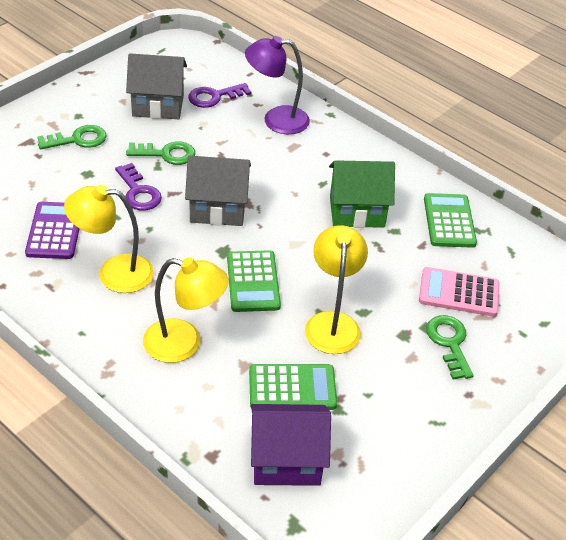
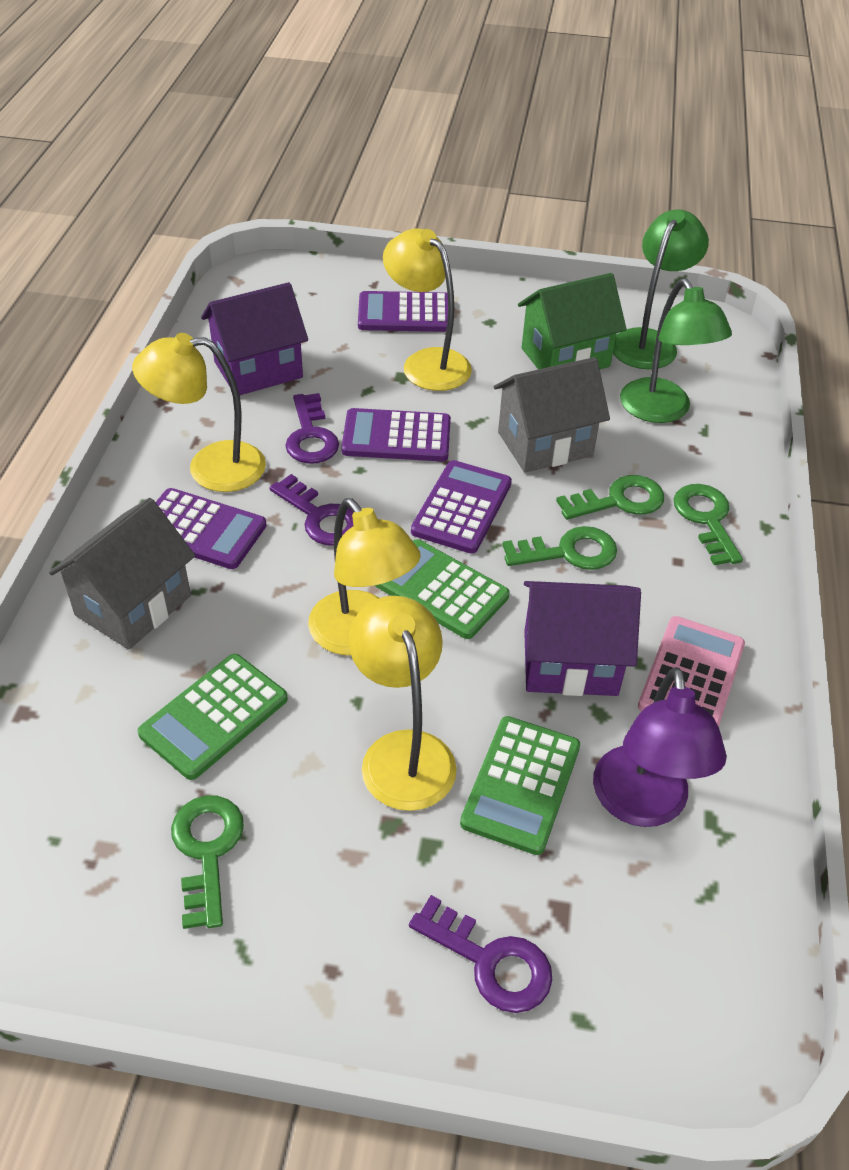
green key: [37,125,107,149] [126,141,195,165] [426,315,474,379] = 3 -> [171,796,244,929] [502,526,617,570] [556,475,664,520] [674,484,743,565] = 4
green lamp: none = 0 -> [613,210,709,369] [620,278,732,423] = 2
purple calculator: [25,202,80,259] = 1 -> [156,488,267,569] [341,408,451,461] [358,291,448,332] [411,460,512,554] = 4
purple house: [251,404,331,486] = 1 -> [201,282,308,395] [524,581,641,696] = 2
purple key: [115,163,162,211] [188,83,251,108] = 2 -> [270,474,354,546] [285,393,339,464] [409,895,552,1013] = 3
yellow lamp: [64,185,154,293] [143,257,229,363] [305,225,368,354] = 3 -> [132,333,266,492] [308,498,421,655] [348,596,457,811] [383,228,472,391] = 4

